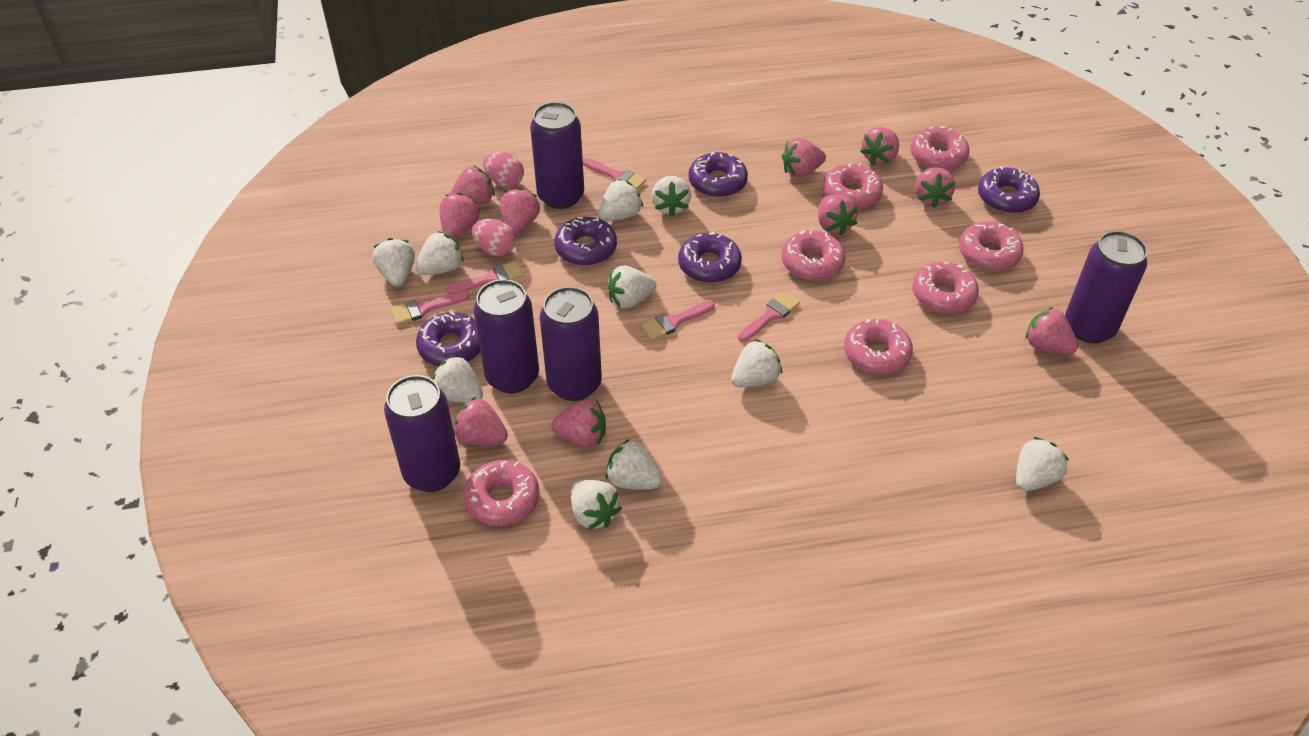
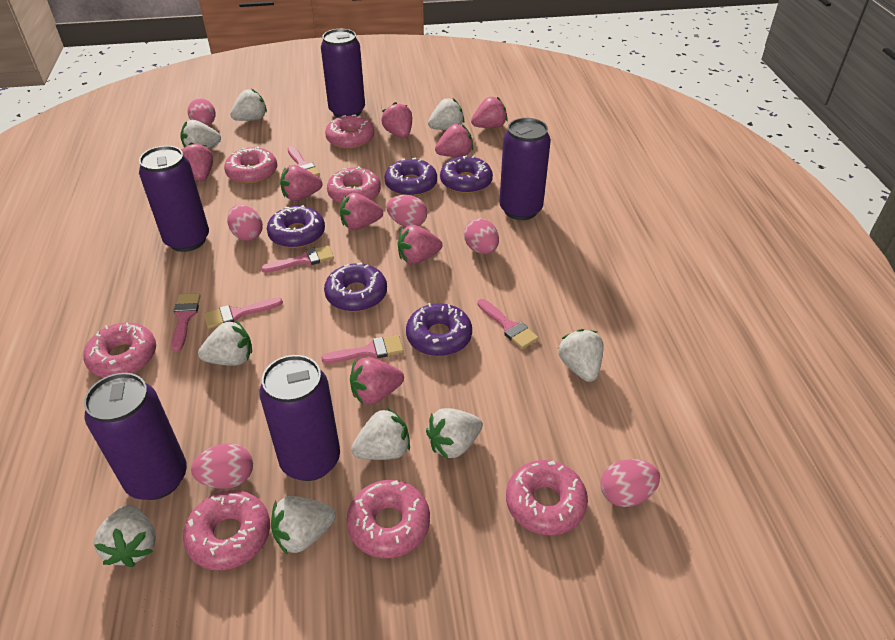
pink brush: [390,291,469,325] [447,261,524,294] [583,158,646,190] [641,300,715,340] [738,291,800,342] = 5 -> [171,293,201,351] [204,298,283,329] [261,245,334,273] [287,146,320,176] [321,335,404,363] [477,299,539,349] = 6
pink egg: [472,219,516,256] [483,152,524,187] = 2 -> [188,98,216,126] [191,443,253,489] [227,205,263,241] [386,195,427,227] [464,218,499,254] [600,459,660,507] = 6
pink strawberry: [440,193,480,239] [450,165,495,205] [453,397,508,445] [500,188,540,235] [551,400,606,447] [782,138,826,177] [818,195,858,236] [860,127,899,165] [915,167,955,208] [1025,307,1078,355] = 10 -> [181,142,213,181] [280,165,323,201] [340,193,383,230] [350,357,404,405] [381,102,412,138] [397,225,442,264] [435,124,473,157] [471,97,508,128] = 8
white strawberry: [372,238,415,287] [415,231,464,275] [432,355,483,403] [571,480,622,530] [598,179,643,221] [606,439,662,489] [607,265,656,308] [651,176,691,216] [731,339,782,387] [1016,437,1069,491] = 10 -> [94,505,156,567] [180,120,221,149] [198,321,252,366] [230,89,267,121] [271,496,336,555] [351,407,410,460] [426,408,483,459] [428,98,464,130] [558,329,604,382] = 9

